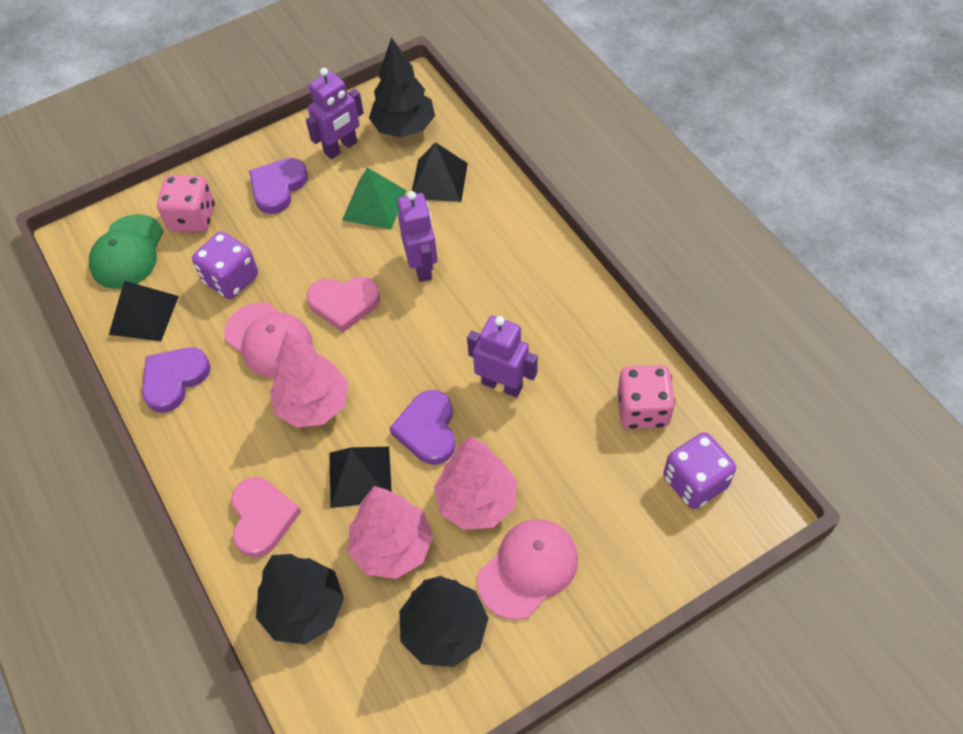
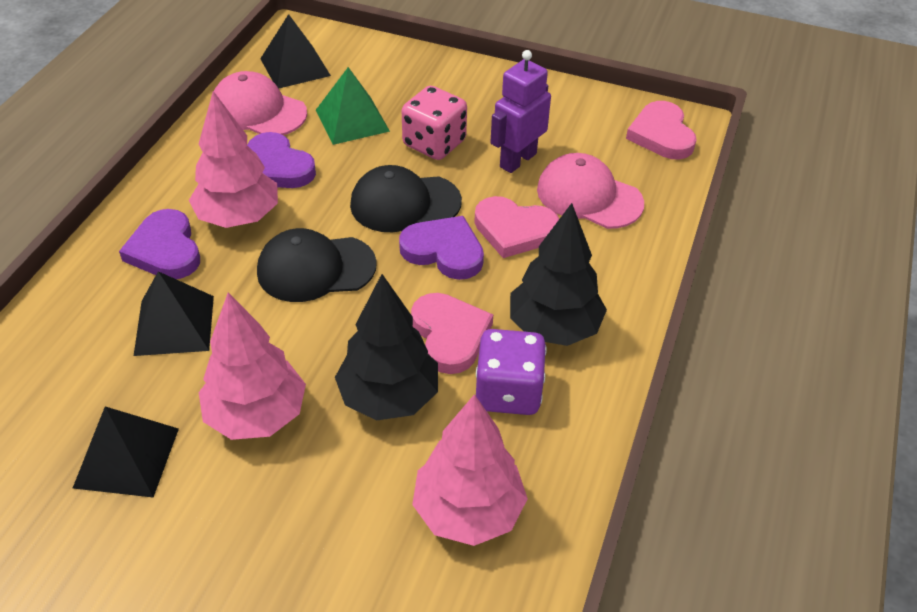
black cap: none = 0 -> [257,228,377,302] [350,165,462,232] = 2
black tree: [256,554,344,644] [369,37,435,138] [399,576,488,667] = 3 -> [335,274,438,421] [510,203,607,346] = 2
green cap: [89,214,163,289] = 1 -> none = 0
pink dice: [157,175,215,232] [617,365,675,429] = 2 -> [402,86,467,160] = 1
pink heart: [231,477,301,557] [307,277,380,333] = 2 -> [411,293,493,374] [474,196,559,258] [626,101,697,160] = 3
purple dice: [192,231,258,299] [663,432,736,509] = 2 -> [476,329,547,415] = 1
purple robot: [306,68,364,159] [398,191,438,282] [467,315,538,398] = 3 -> [490,50,551,173] = 1

